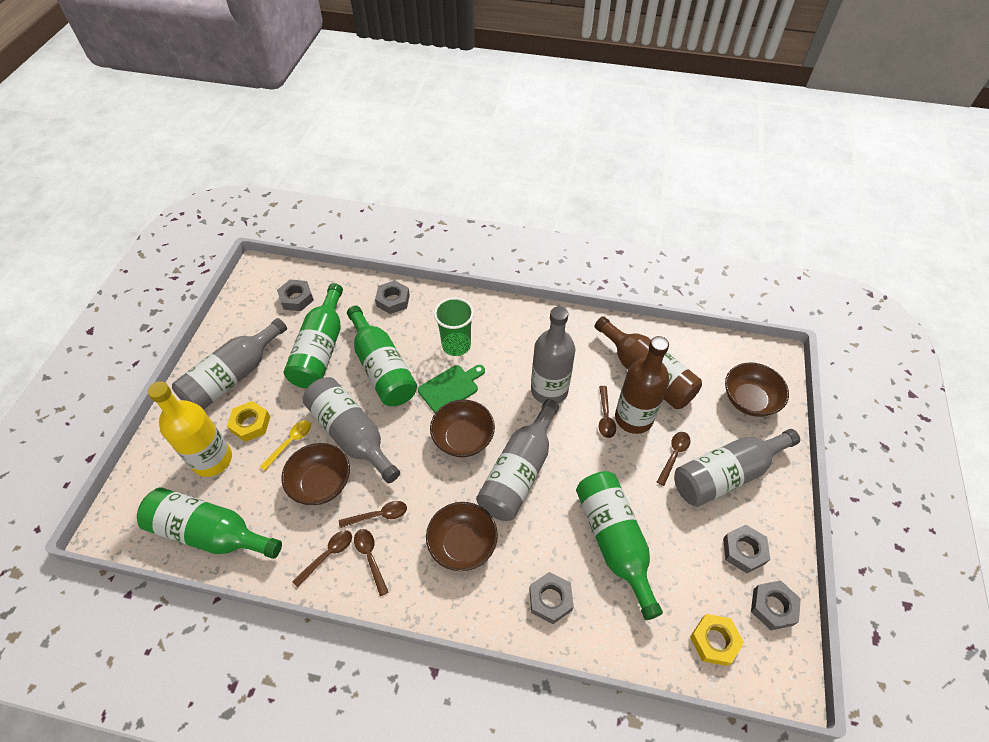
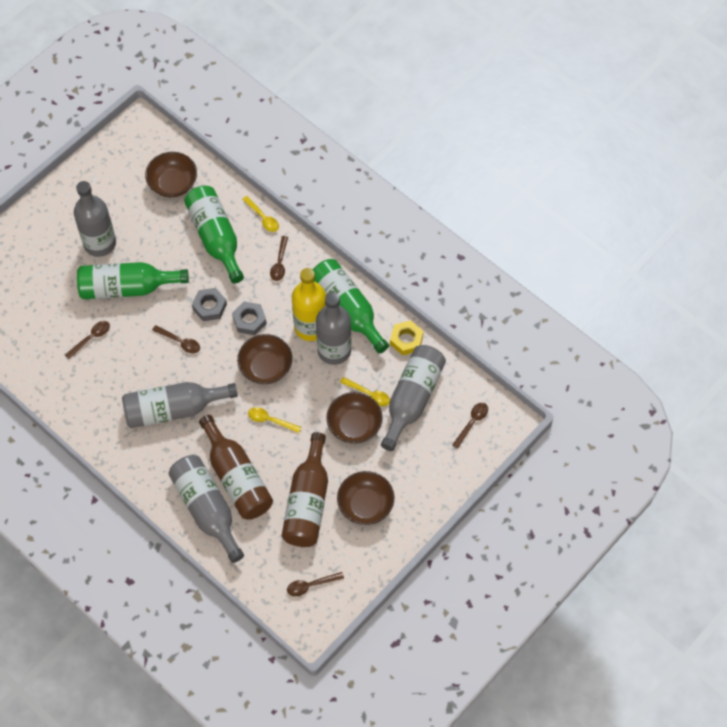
green bottle: [137,488,282,559] [283,283,343,389] [347,306,417,406] [576,471,663,620] = 4 -> [77,262,189,299] [184,186,244,283] [313,259,389,354] = 3
green cup: [434,297,474,356] = 1 -> none = 0
green cutting board: [418,365,485,413] = 1 -> none = 0
grey nut: [277,279,314,311] [375,280,410,314] [529,572,574,624] [723,525,770,573] [751,580,801,630] = 5 -> [192,288,227,321] [232,301,267,335] = 2
yellow nut: [227,401,270,442] [690,614,744,666] = 2 -> [390,320,424,355] = 1
yellow spoon: [260,420,311,471] = 1 -> [242,196,279,232] [248,407,301,433] [340,377,390,406] = 3

